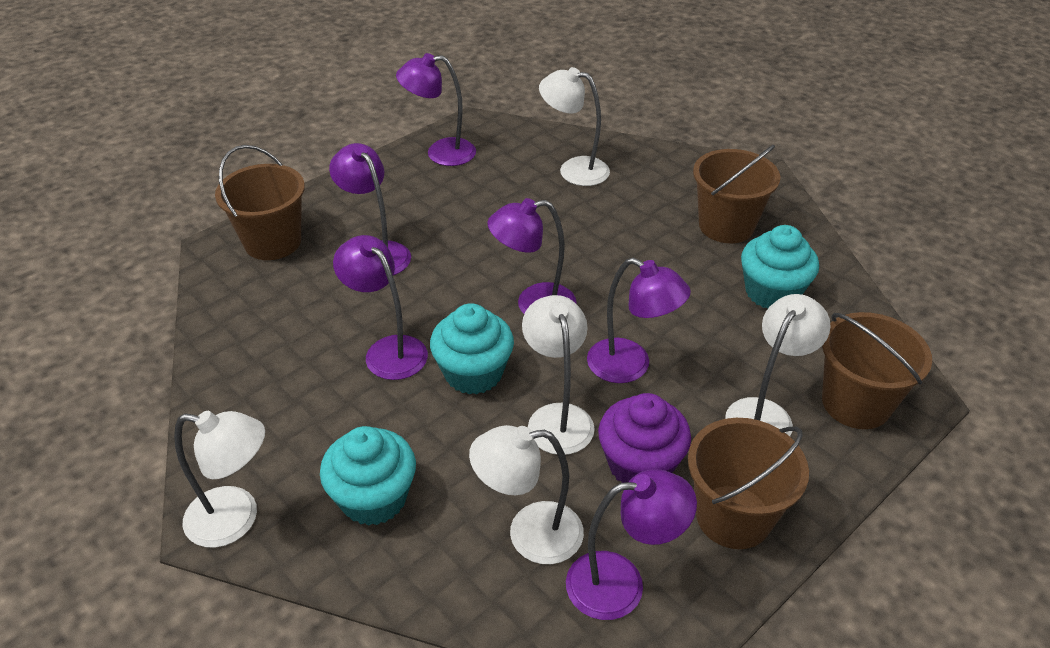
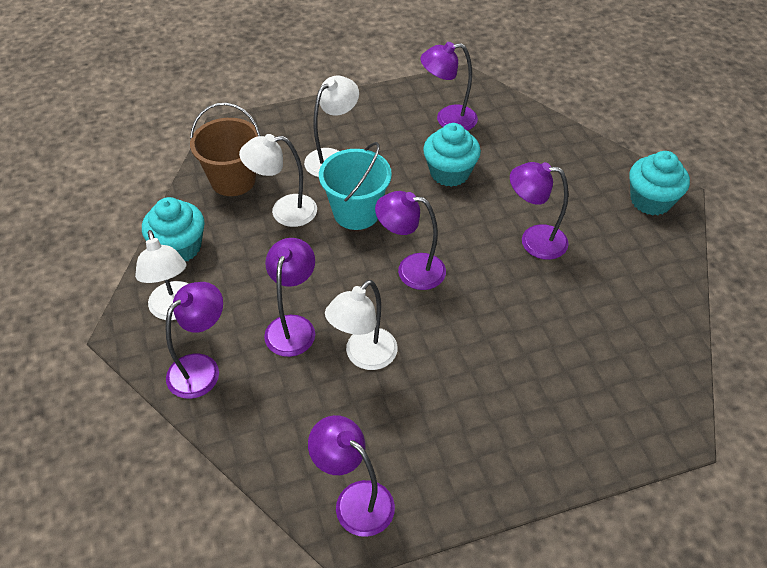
brown bucket: [215,145,305,260] [688,418,809,549] [693,145,780,243] [822,312,932,429] = 4 -> [190,103,261,196] = 1
purple cupcake: [598,393,691,483] = 1 -> none = 0
turquoise bucket: none = 0 -> [319,142,392,230] = 1
white lamp: [174,411,265,548] [469,425,584,564] [522,295,595,455] [539,67,610,186] [725,294,831,436] = 5 -> [135,230,188,320] [239,134,317,227] [304,76,359,177] [325,280,398,370] = 4

